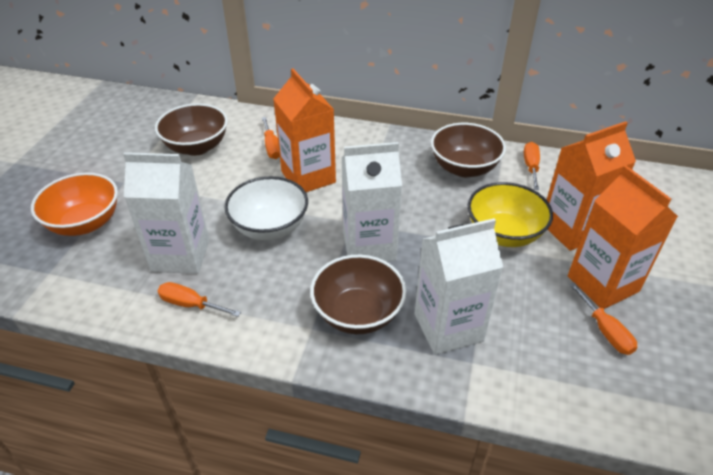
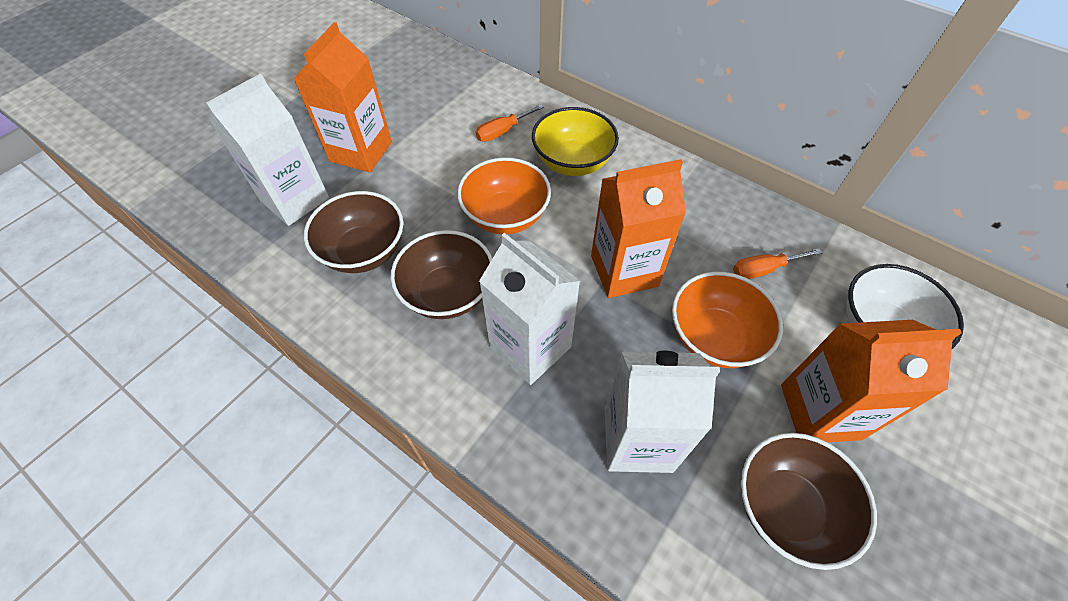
orange bowl: [31,173,118,236] = 1 -> [457,158,551,234] [672,272,783,368] = 2
orange screwdriver: [158,282,241,317] [262,117,280,159] [524,142,540,190] [569,283,637,355] = 4 -> [476,104,544,142] [733,248,822,279] = 2

